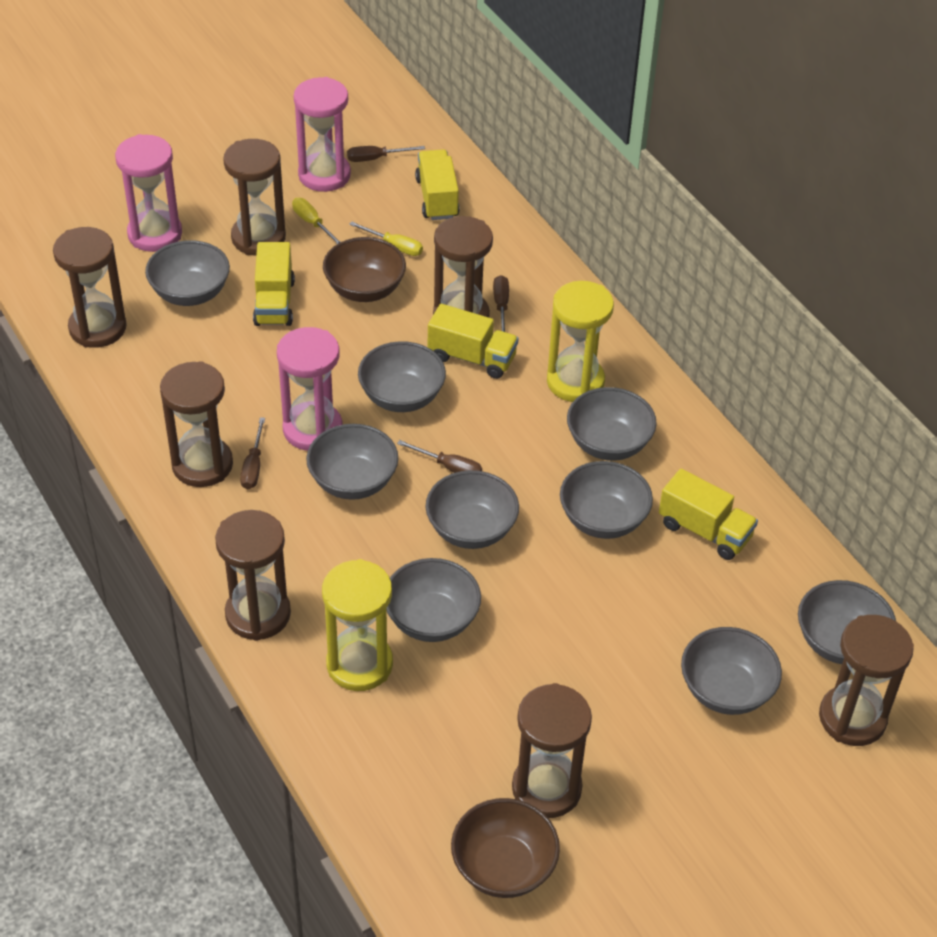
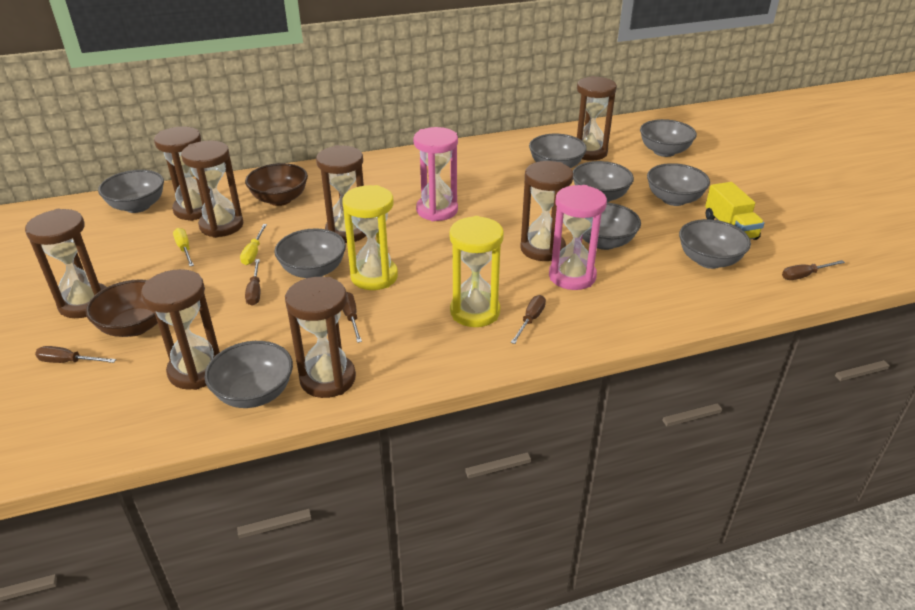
brown hourglass: [53,227,126,348] [160,361,233,487] [215,510,291,641] [223,139,286,255] [433,216,493,317] [512,683,592,818] [819,615,914,746] = 7 -> [25,209,107,318] [141,269,220,390] [154,126,210,221] [181,141,244,238] [285,277,356,398] [316,145,366,243] [520,161,574,261] [577,76,617,161] = 8
brown screwdriver: [240,417,265,489] [347,146,425,162] [397,440,482,473] [493,275,509,332] = 4 -> [35,346,116,363] [245,259,260,306] [342,292,362,343] [511,295,546,344] [782,260,845,280] = 5
pink hourglass: [115,134,182,252] [277,327,343,451] [294,77,351,192] = 3 -> [413,127,458,221] [549,185,607,290] = 2
yellow truck: [253,242,295,326] [415,149,460,220] [428,304,519,379] [659,469,758,560] = 4 -> [705,182,764,240] = 1

